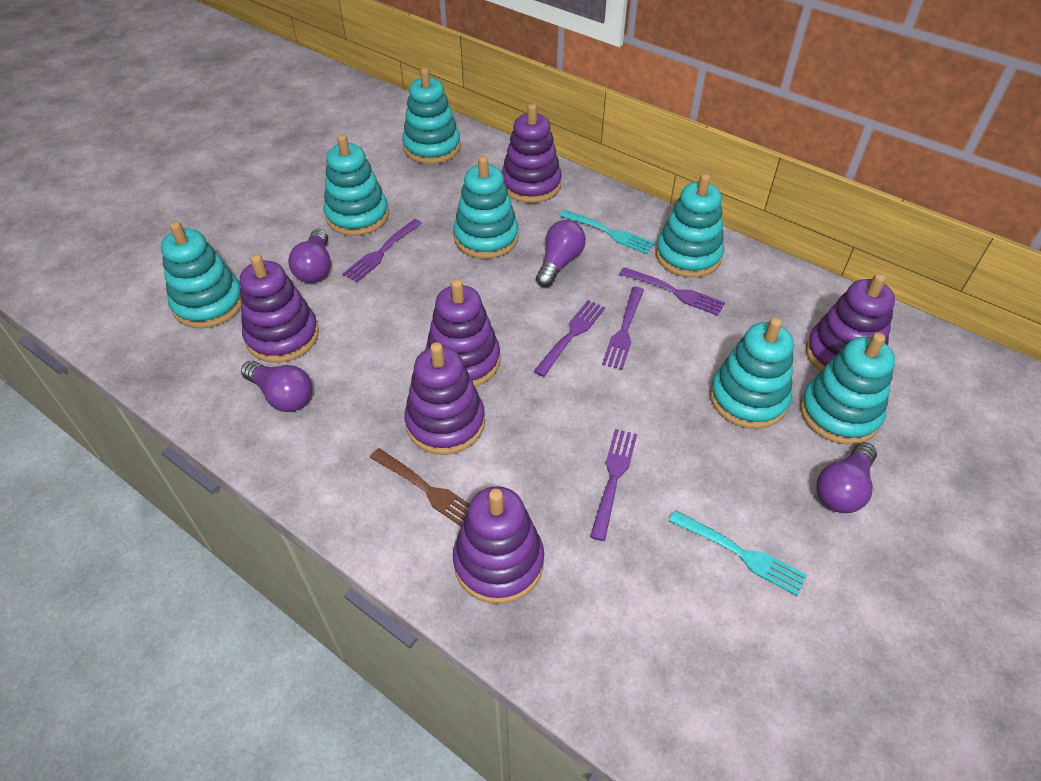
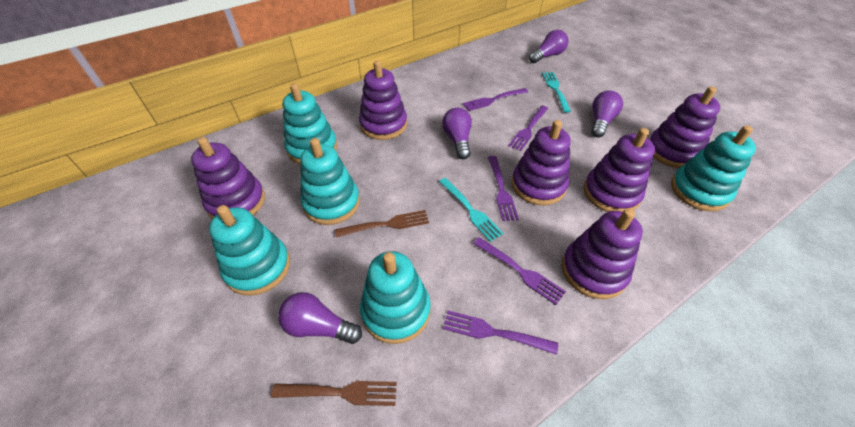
brown fork: [370,448,470,526] = 1 -> [271,381,397,406] [335,210,429,237] = 2
turquoise stacking toy: [161,221,241,328] [324,134,389,236] [402,67,461,164] [454,156,519,259] [656,173,724,278] [710,317,794,429] [800,333,895,445] = 7 -> [209,205,290,296] [283,83,337,164] [300,138,360,225] [360,251,431,344] [671,126,756,211] = 5

